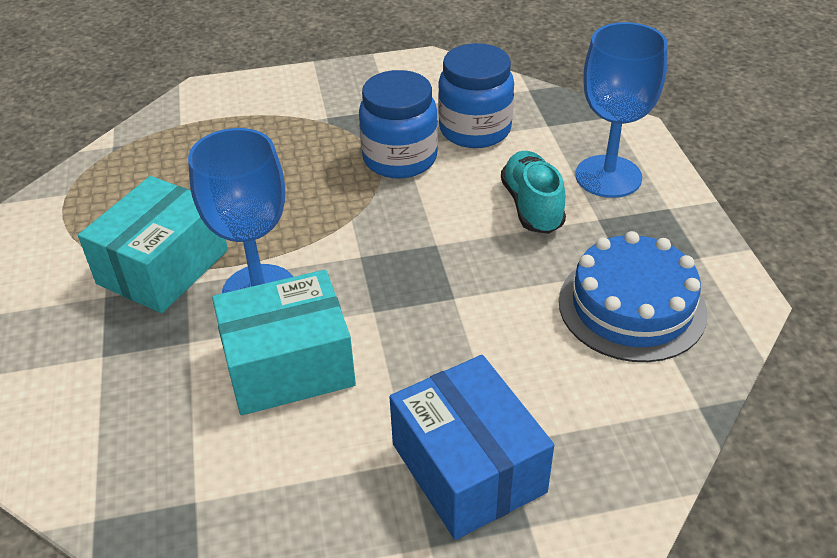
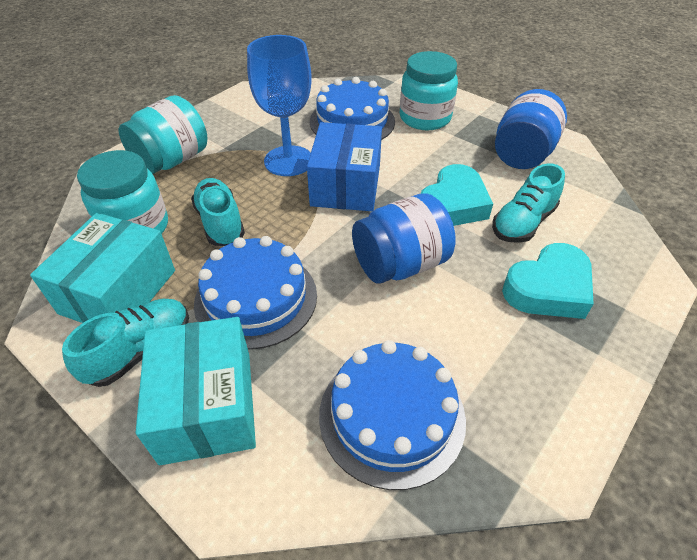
blue cake: [559,231,707,362] = 1 -> [194,236,317,350] [310,77,395,140] [319,340,466,490] = 3
blue goblet: [188,128,293,293] [575,22,668,198] = 2 -> [247,35,312,176] = 1
turquoise heart: none = 0 -> [420,164,493,226] [502,243,594,319] = 2
turquoise jar: none = 0 -> [77,150,168,234] [118,95,207,174] [400,51,458,130] = 3
turquoise shoe: [501,151,566,234] = 1 -> [62,299,189,387] [191,178,245,246] [492,163,565,243] = 3

